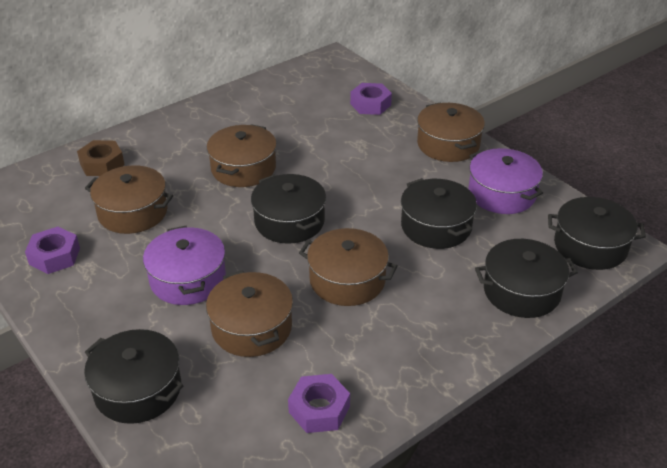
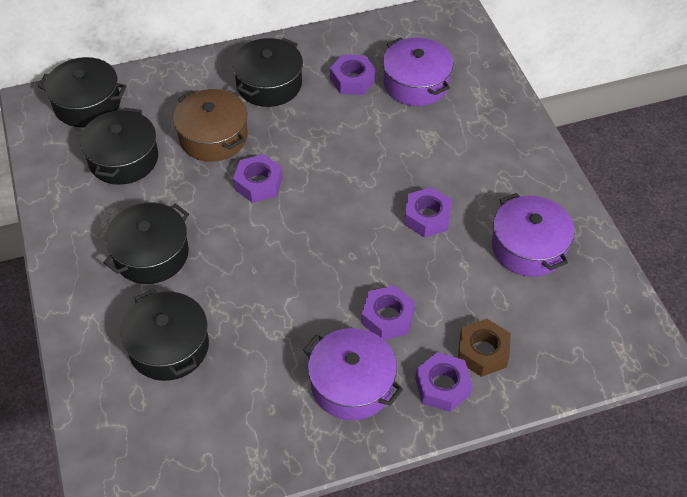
brown pot: [85,165,173,234] [206,271,293,357] [207,124,277,187] [299,228,398,306] [417,102,485,162] = 5 -> [173,89,248,162] = 1
purple nut: [25,227,80,274] [288,374,350,433] [350,83,392,115] = 3 -> [233,154,283,203] [330,54,376,95] [362,285,415,340] [404,187,452,238] [415,352,473,412] = 5
purple pot: [143,226,226,305] [468,148,543,214] = 2 -> [303,328,403,420] [383,37,453,106] [492,193,575,277] = 3

